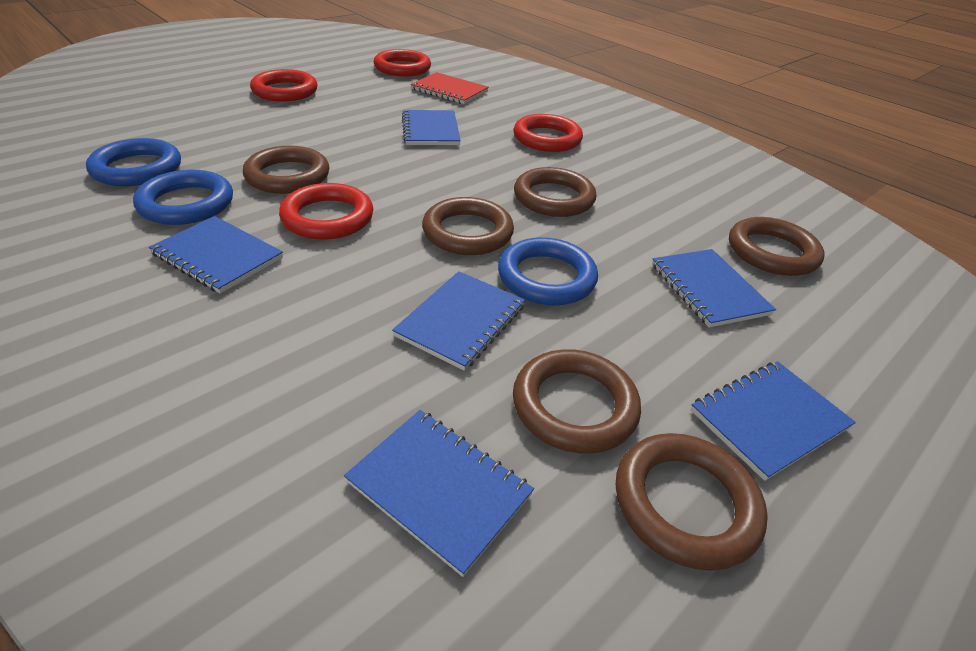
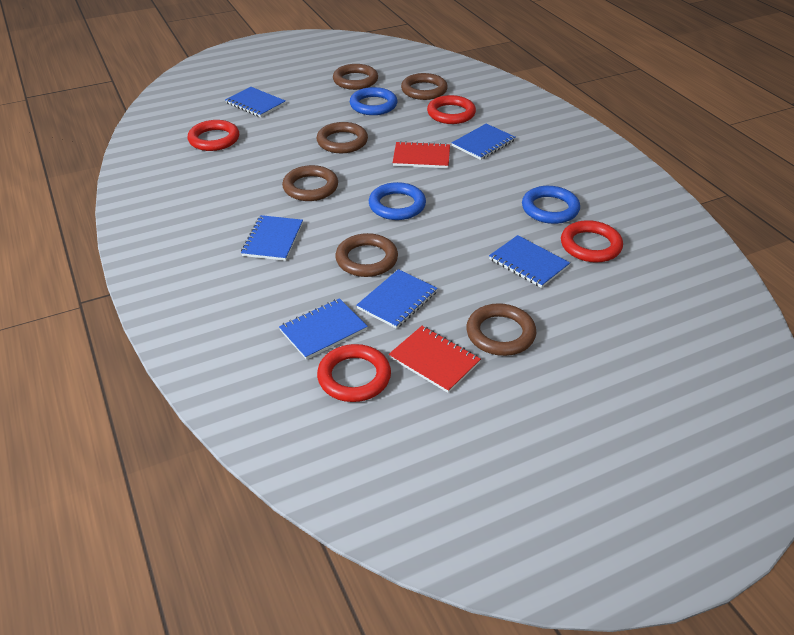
red notebook: [410,72,489,104] = 1 -> [389,326,481,393] [393,141,450,168] = 2

